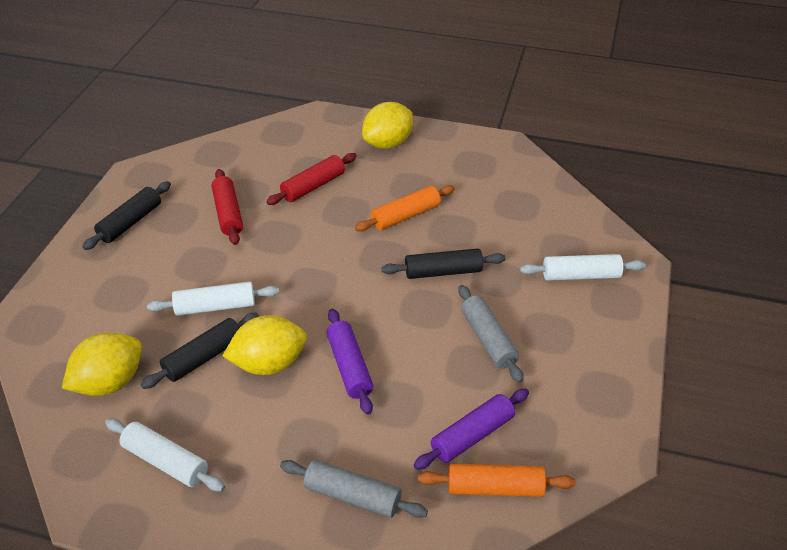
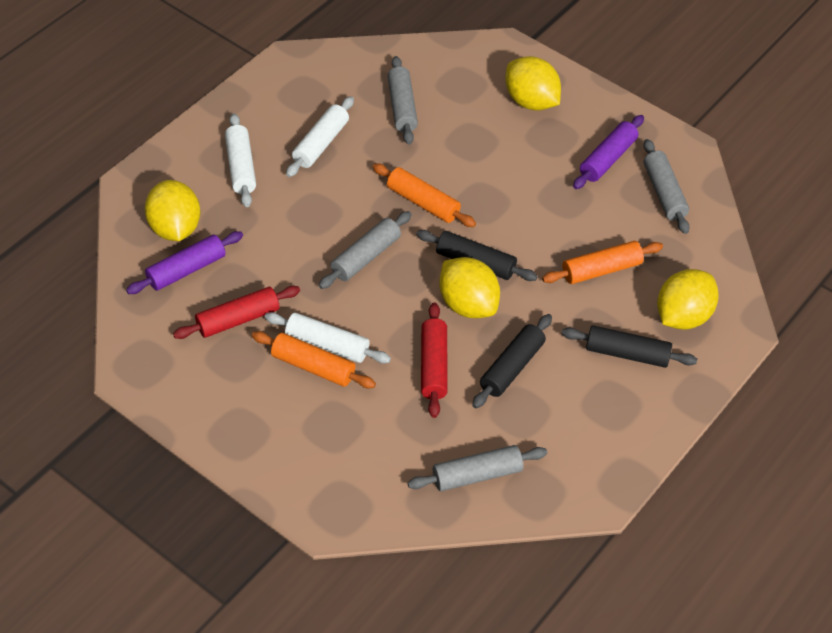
grey rolling pin: [280,460,428,518] [458,285,524,383] = 2 -> [319,211,412,289] [387,56,418,144] [408,445,547,491] [644,139,690,234] = 4
orange rolling pin: [355,185,455,231] [418,464,576,497] = 2 -> [252,331,376,388] [372,164,476,227] [542,241,663,284] = 3
yellow lemon: [62,332,142,396] [223,315,307,375] [362,102,413,149] = 3 -> [145,180,200,241] [439,257,500,318] [505,56,561,111] [657,269,719,329] = 4

